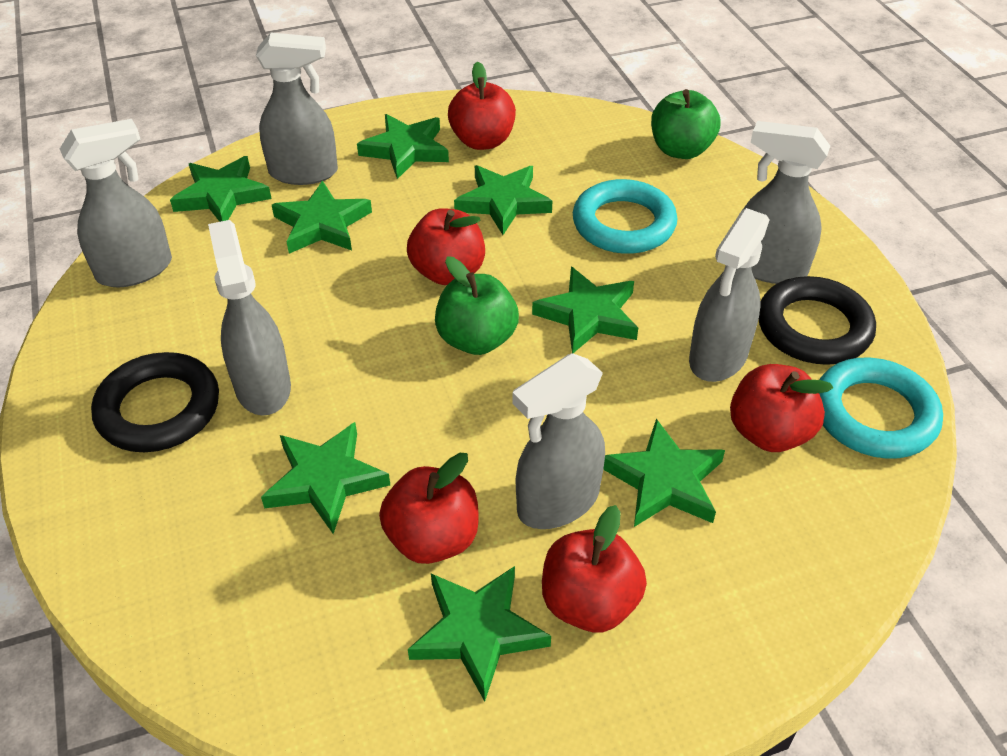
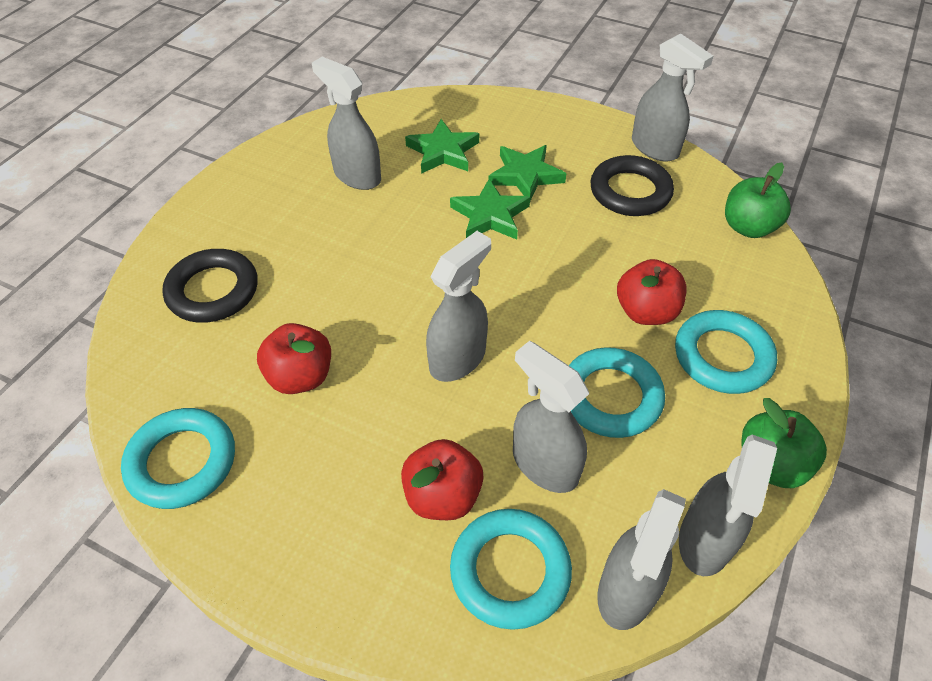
green star: [170,156,272,222] [261,422,390,534] [272,181,372,254] [357,114,449,179] [408,566,551,702] [454,165,552,235] [532,267,638,353] [603,419,725,527] = 8 -> [405,119,479,174] [450,179,530,240] [489,145,566,201] = 3
red apple: [379,453,479,564] [407,208,485,285] [448,61,516,150] [542,505,647,632] [730,364,833,452] = 5 -> [257,323,331,394] [401,439,484,520] [617,259,687,325] = 3
turquoise ring: [573,179,677,254] [819,358,943,459] = 2 -> [121,408,235,509] [450,509,572,630] [569,347,665,438] [675,310,777,394] = 4

